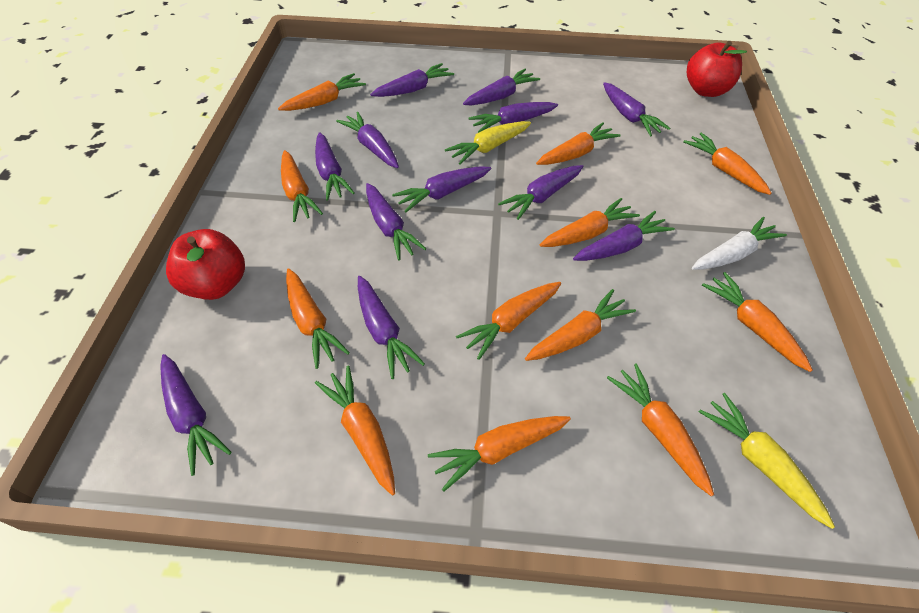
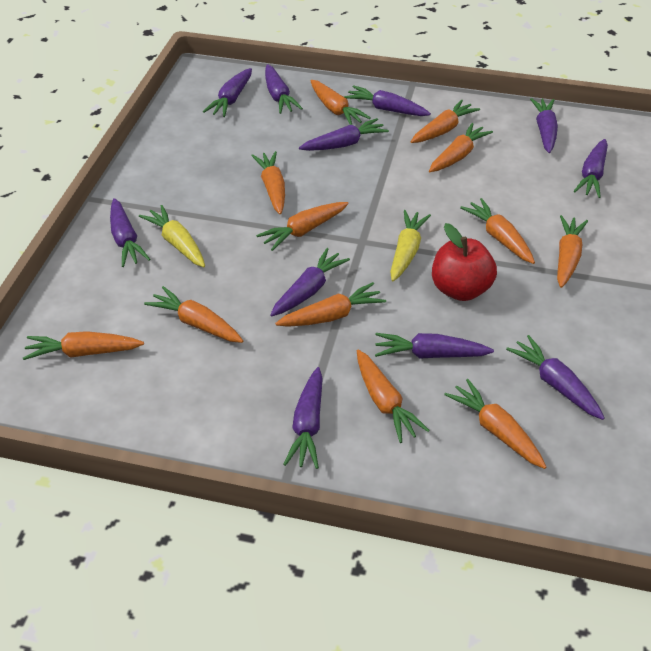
purple carrot: [160,354,232,476] [315,132,355,201] [336,112,399,168] [358,276,425,379] [366,183,426,261] [370,63,454,97] [392,166,491,212] [463,69,540,105] [469,102,558,133] [498,165,584,220] [573,211,675,261] [603,82,670,136] = 12 -> [110,198,150,267] [203,68,252,117] [265,64,303,114] [270,248,350,316] [283,367,323,469] [299,118,389,151] [344,85,431,116] [375,333,494,359] [506,335,605,420] [530,98,558,153] [573,139,608,198] = 11
red apple: [166,229,245,300] [687,41,747,97] = 2 -> [432,223,497,301] = 1
white carrot: [692,217,787,270] = 1 -> none = 0

